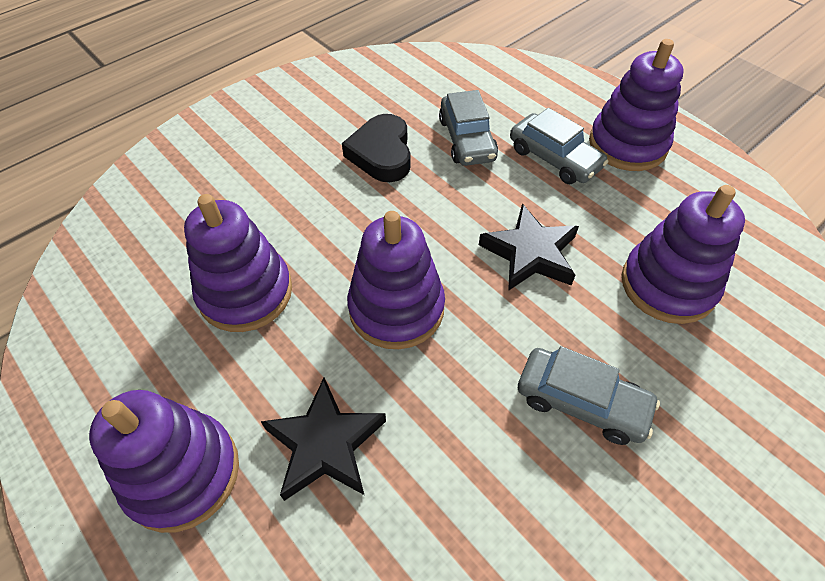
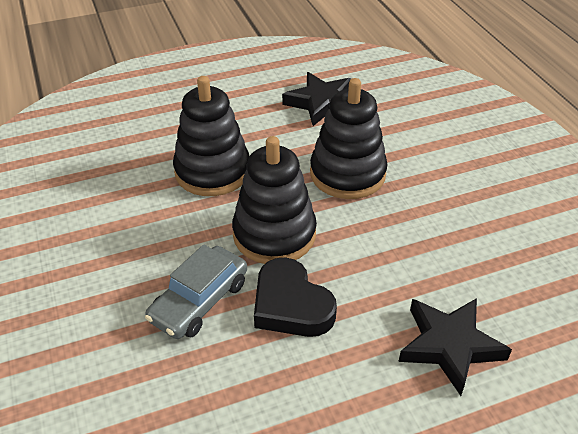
black stacking toy: none = 0 -> [173,76,249,196] [232,136,317,264] [310,78,388,199] = 3
grey car: [439,90,498,166] [510,108,608,184] [518,346,660,445] = 3 -> [145,244,247,339] = 1
purple stacking toy: [89,390,239,533] [184,194,292,332] [347,211,445,349] [589,39,684,171] [622,185,745,324] = 5 -> none = 0

